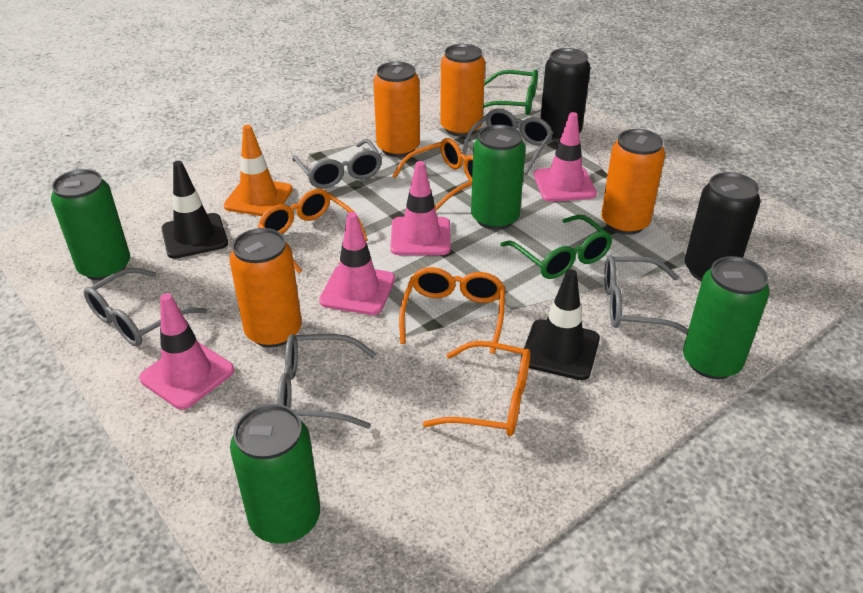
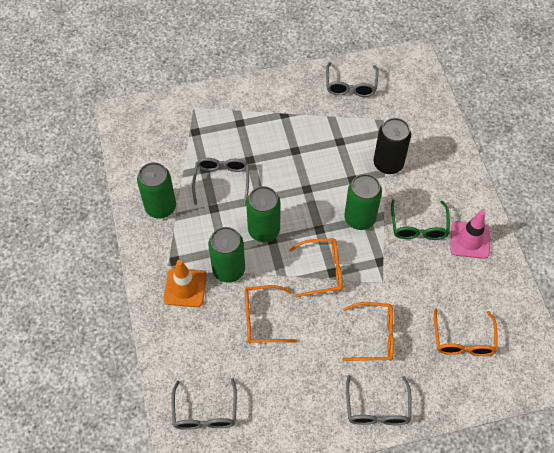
black can: [540,48,590,141] [685,172,761,281] = 2 -> [374,118,411,174] = 1
black traffic cone: [161,161,228,259] [521,269,600,380] = 2 -> none = 0
green glasses: [483,69,538,115] [500,215,612,279] = 2 -> [391,199,450,240] = 1
grey glasses: [84,268,207,346] [277,334,376,429] [292,139,382,189] [462,108,553,175] [604,255,688,335] = 5 -> [171,378,237,430] [192,158,249,206] [326,62,379,97] [346,375,412,425] = 4
orange can: [229,228,302,347] [373,62,420,157] [440,44,485,137] [601,129,665,235] = 4 -> none = 0
pink traffic cone: [139,293,234,410] [319,212,395,315] [390,161,451,255] [534,112,597,202] = 4 -> [451,210,490,259] = 1

